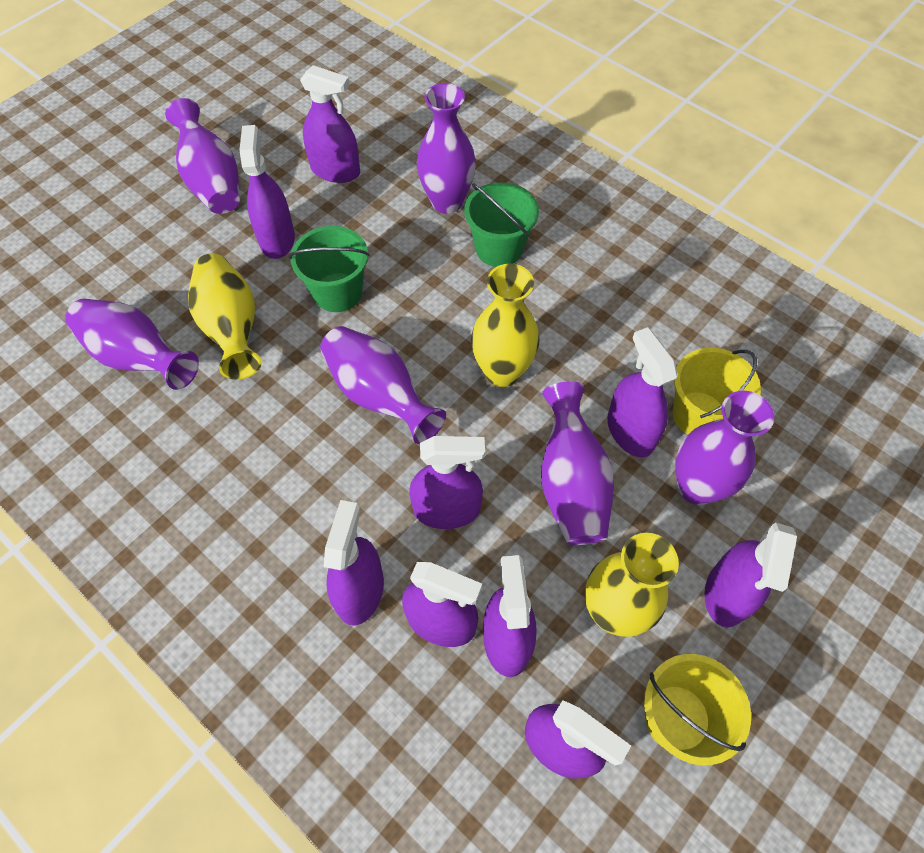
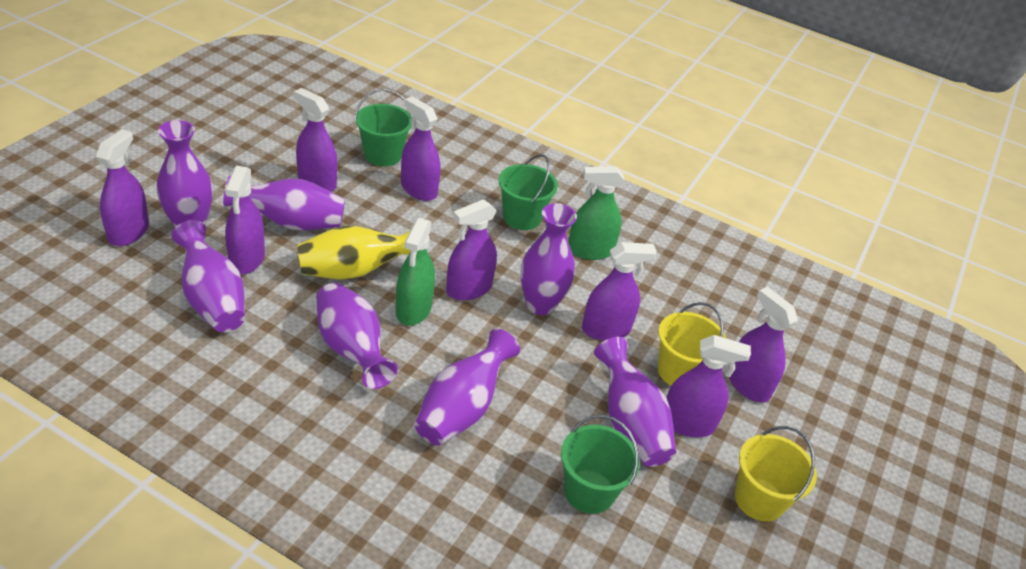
green bucket: [288,226,370,312] [464,182,539,267] = 2 -> [355,89,412,167] [499,154,558,230] [561,415,640,514] = 3
green spray bottle: none = 0 -> [396,218,435,326] [568,166,625,260] = 2
purple spray bottle: [239,125,295,259] [300,65,360,183] [323,500,384,625] [402,562,482,647] [409,436,485,529] [483,555,537,677] [525,700,631,779] [607,327,678,457] [705,523,797,627] = 9 -> [96,129,149,246] [225,166,265,274] [294,88,337,192] [401,96,441,201] [446,199,497,300] [582,242,657,341] [666,335,751,437] [728,287,798,403] = 8
purple vase: [65,299,199,390] [165,98,240,214] [320,326,446,444] [417,83,476,214] [541,381,614,545] [675,391,774,505] = 6 -> [156,120,213,227] [172,220,245,332] [223,176,345,231] [316,283,398,389] [414,328,520,445] [520,203,577,315] [594,337,676,467] = 7
yellow vase: [188,254,262,380] [471,264,540,387] [585,533,679,637] = 3 -> [297,226,411,280] = 1

